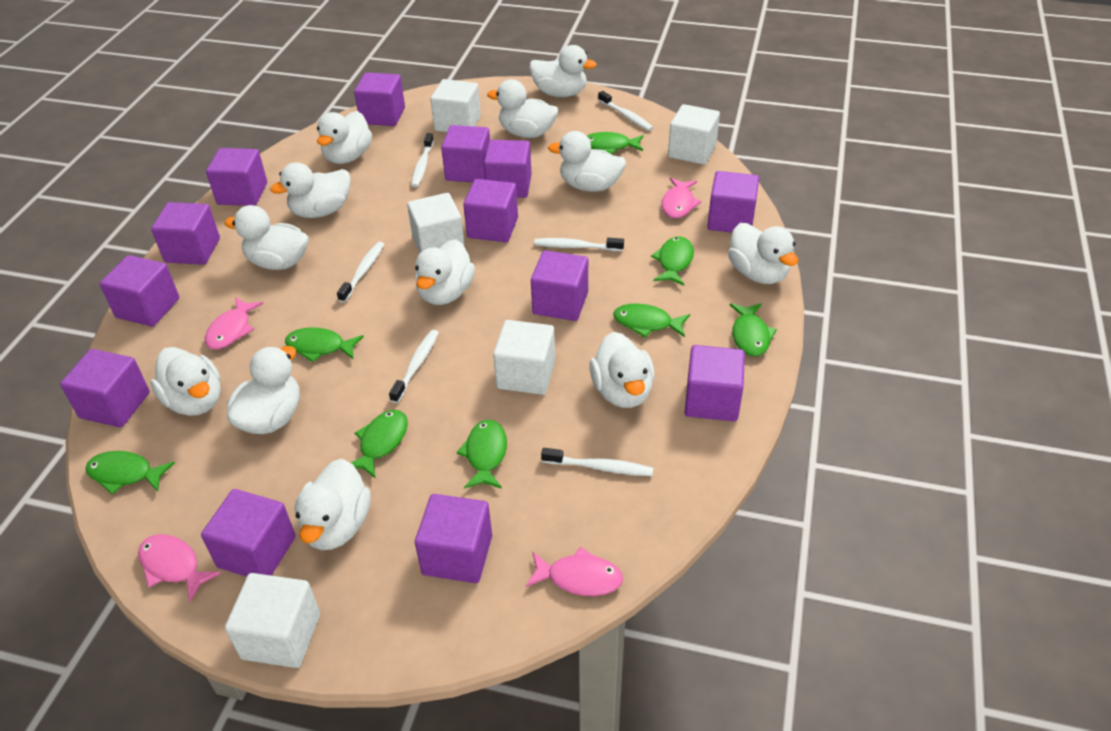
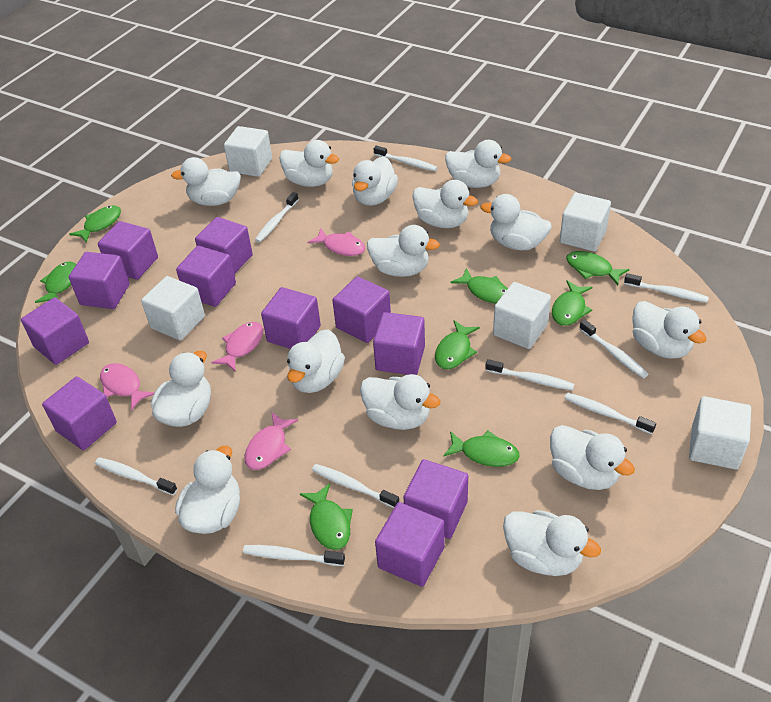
purple cube: [60,349,150,427] [100,255,179,327] [151,202,220,265] [201,489,296,577] [206,148,267,206] [354,72,405,126] [415,494,492,583] [441,125,490,182] [463,179,518,242] [484,140,531,198] [531,250,588,321] [685,345,745,421] [707,171,759,233] = 13 -> [21,297,89,365] [42,377,117,450] [69,252,130,309] [98,221,158,280] [176,246,236,307] [195,217,253,274] [261,287,321,349] [332,276,391,343] [373,312,425,375] [375,502,444,587] [403,459,468,539] = 11
white duck: [150,347,221,416] [224,205,309,270] [227,346,299,434] [270,162,351,218] [295,459,371,550] [317,111,372,164] [415,239,475,305] [487,79,558,138] [529,45,597,97] [548,131,626,192] [589,332,654,408] [728,223,798,284] = 12 -> [151,351,211,427] [171,157,241,206] [175,446,240,534] [279,140,339,187] [287,329,345,393] [352,157,398,206] [360,374,440,430] [367,225,440,277] [412,180,478,228] [445,140,511,188] [481,194,552,250] [503,510,601,576] [550,425,635,490] [632,301,707,359] = 14
white toothbrush: [337,241,384,303] [389,330,439,403] [411,133,434,187] [534,238,624,251] [541,448,653,476] [598,91,653,131] = 6 -> [95,457,177,495] [243,545,345,566] [255,192,299,243] [312,464,399,508] [374,146,438,171] [485,359,575,390] [564,393,656,434] [579,320,648,379] [624,273,709,303] = 9

